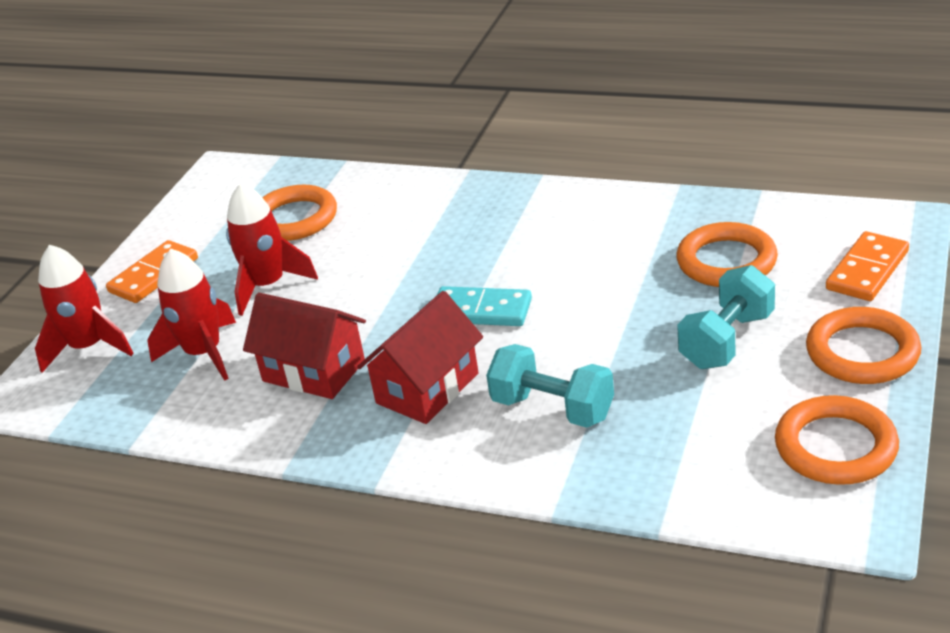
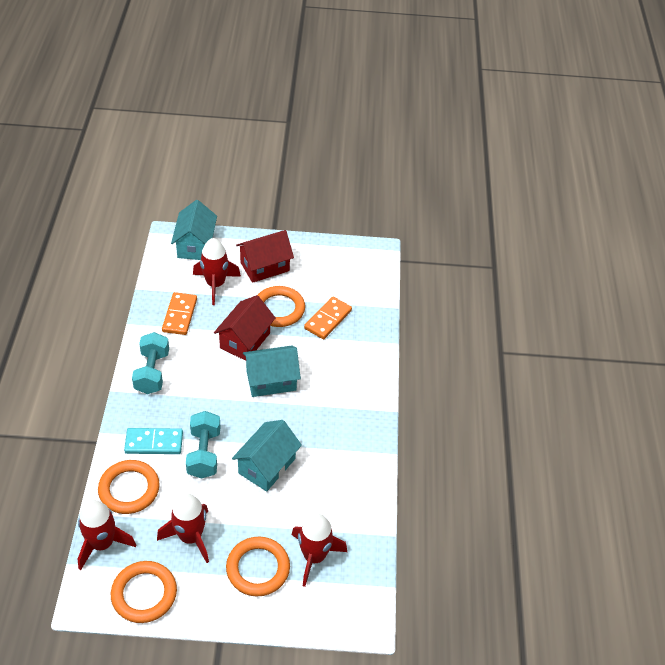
red rocket: [35,245,134,373] [147,249,236,381] [226,183,318,316] = 3 -> [78,500,136,570] [157,493,209,563] [193,238,241,305] [291,514,347,587] = 4
turquoise house: none = 0 -> [171,200,217,260] [232,420,302,492] [243,345,301,397] = 3

